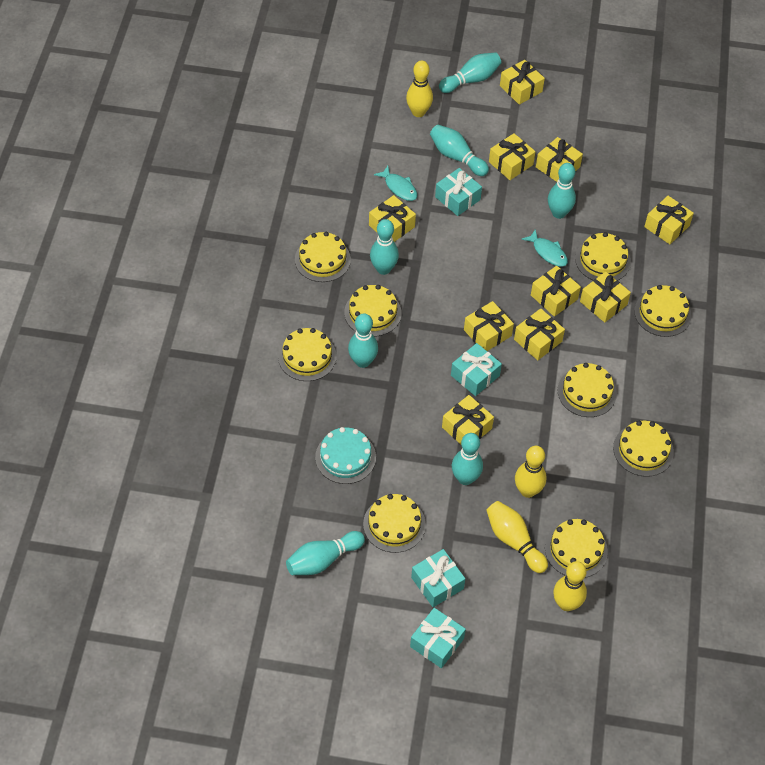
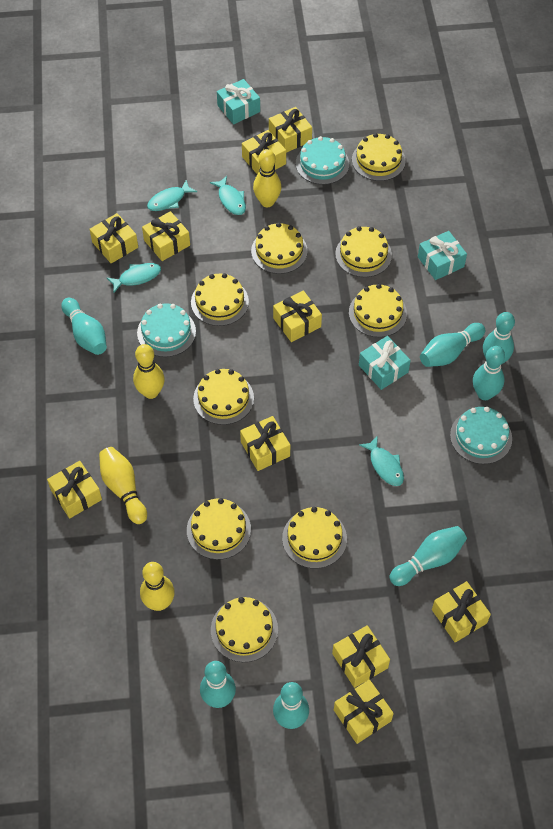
turquoise cake: [315,427,376,484] = 1 -> [137,303,196,357] [296,136,349,185] [450,407,512,464] = 3
turquoise fish: [374,166,417,201] [521,229,568,267] = 2 -> [106,263,161,293] [147,180,197,211] [210,176,246,215] [359,435,404,486] = 4
turquoise gift: [410,608,466,668] [411,549,465,607] [435,168,482,216] [451,343,502,396] = 4 -> [217,79,260,124] [359,336,411,390] [418,231,467,280] = 3

